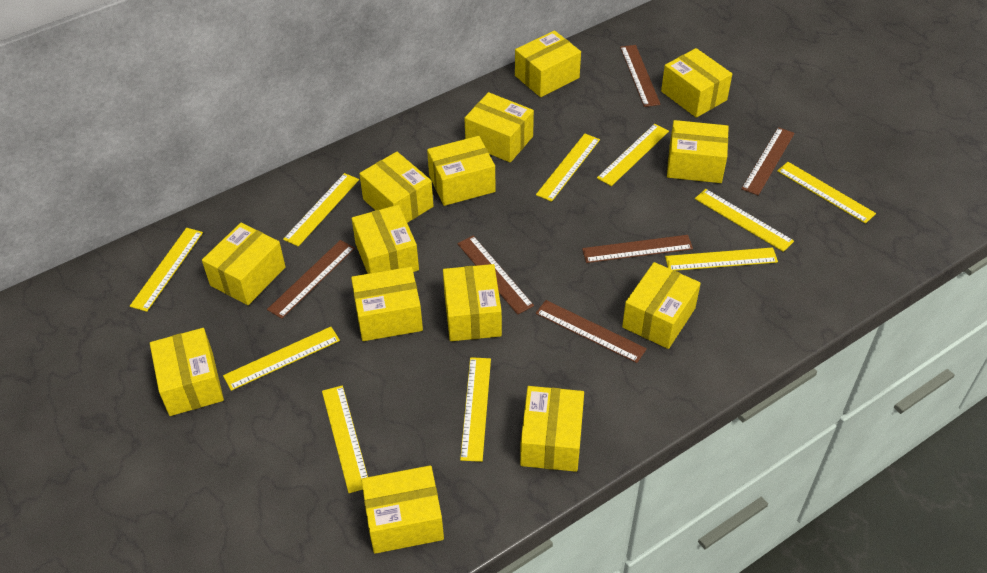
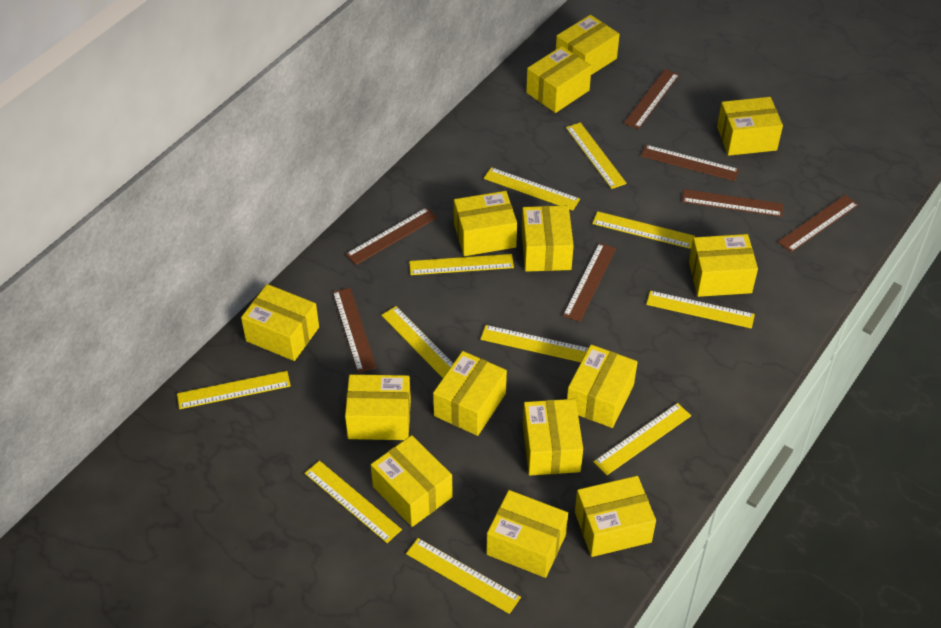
brown ruler: [267,240,355,319] [457,236,534,315] [536,300,647,363] [582,235,693,263] [620,45,661,107] [741,127,795,195] = 6 -> [333,288,376,373] [345,207,437,265] [563,243,616,322] [624,69,679,129] [641,145,739,181] [682,189,783,217] [778,195,858,252] = 7
yellow ruler: [130,228,203,312] [223,327,340,391] [283,173,359,247] [322,385,368,493] [460,357,491,462] [536,134,600,202] [597,124,669,186] [665,247,778,271] [695,189,794,252] [777,162,876,224] = 10 -> [177,371,291,409] [305,461,402,543] [381,306,453,378] [406,538,521,614] [409,254,514,275] [480,325,588,362] [484,167,580,210] [566,122,627,189] [592,211,695,249] [593,403,691,475] [646,291,755,329] = 11

